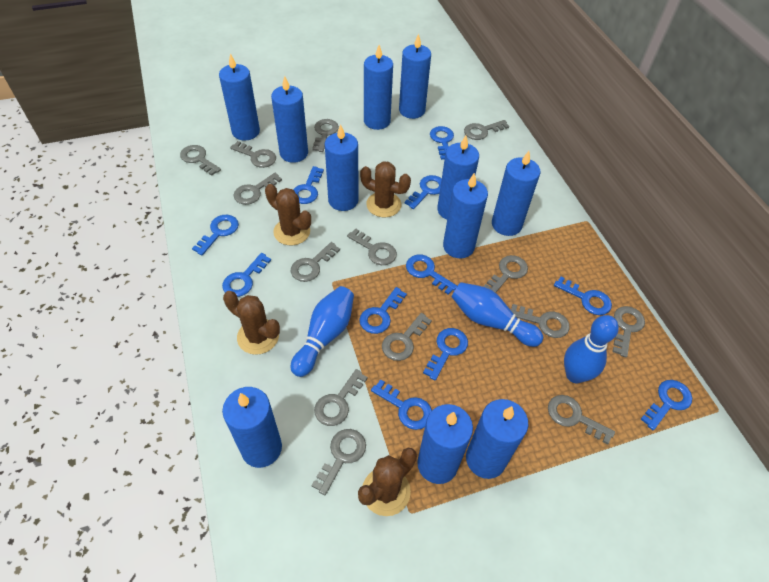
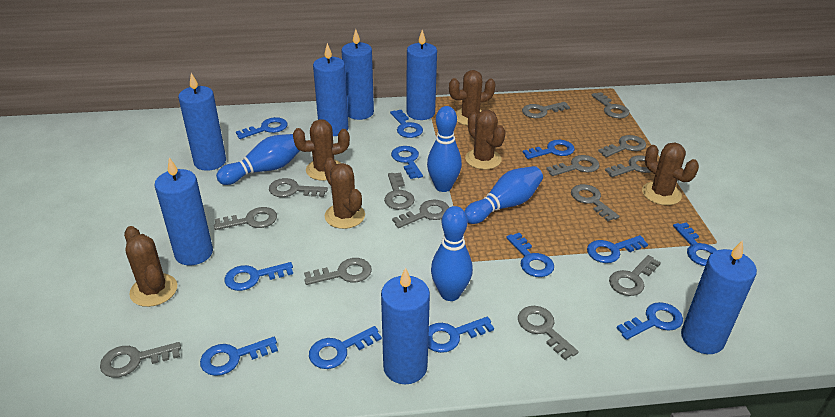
blue bowling pin: [291,286,354,377] [452,282,543,347] [564,315,619,383] = 3 -> [216,134,300,185] [427,106,462,192] [431,206,473,301] [464,166,543,224] = 4
blue candle: [219,54,260,141] [222,387,282,468] [271,76,308,163] [325,124,359,211] [364,45,393,130] [399,34,431,119] [417,404,473,484] [437,136,479,220] [443,173,488,258] [466,399,528,479] [492,151,540,236] = 11 -> [155,157,213,265] [178,73,226,171] [313,43,348,136] [342,29,374,120] [381,267,430,384] [407,30,437,120] [681,240,757,354] = 7
blue key: [192,215,239,255] [222,253,271,297] [293,166,324,204] [359,287,407,334] [371,379,432,430] [404,175,442,209] [406,255,457,295] [423,328,468,381] [430,126,454,160] [554,276,612,315] [641,380,692,430] = 11 -> [200,337,278,376] [225,262,293,291] [236,117,288,139] [309,326,382,369] [390,110,423,138] [391,146,423,179] [428,317,494,353] [506,233,554,277] [523,140,575,159] [587,235,648,263] [617,302,683,340] [673,223,717,266] = 12
brown cactus: [223,291,280,355] [265,184,311,245] [358,448,417,516] [360,161,411,217] = 4 -> [124,226,177,307] [293,119,350,181] [324,157,365,229] [449,70,496,126] [465,110,506,170] [642,143,699,205] = 6

